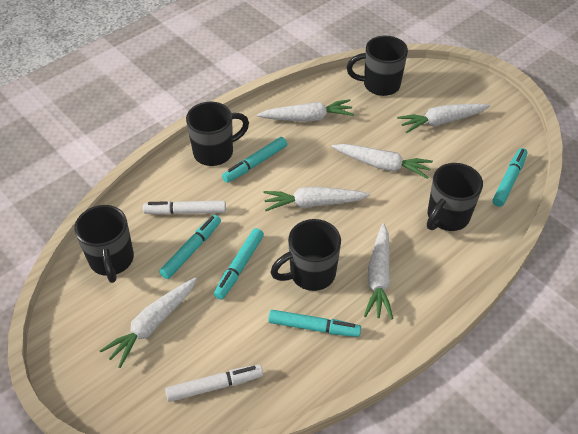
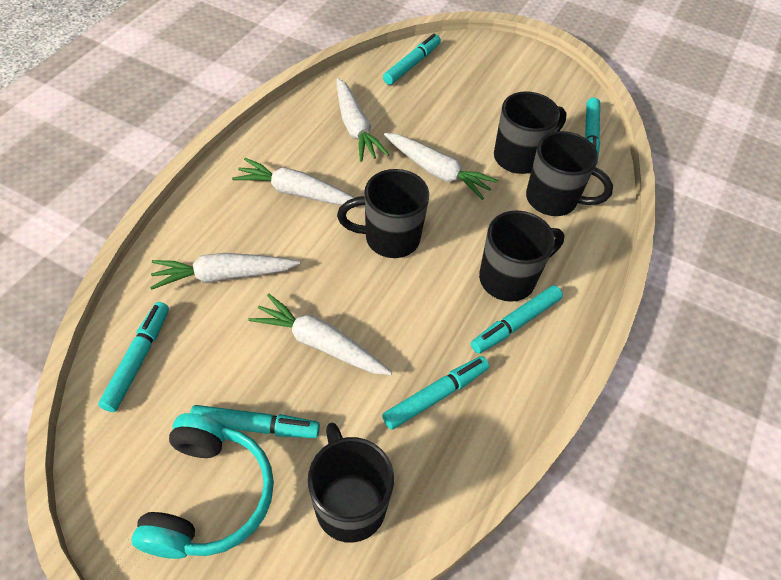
turquoise headphones: none = 0 -> [132,413,274,559] = 1
turquoise marker: [159,215,221,279] [214,228,264,300] [222,137,287,183] [268,310,361,337] [492,148,528,207] = 5 -> [98,302,169,412] [190,405,320,438] [382,356,489,430] [383,34,441,85] [471,285,563,353] [585,98,600,165] = 6
white carrot: [100,278,197,368] [257,99,354,122] [263,186,370,211] [332,144,433,179] [364,223,393,320] [397,104,490,133] = 6 -> [150,253,300,290] [232,158,355,205] [248,294,392,375] [337,78,389,162] [384,133,498,200] = 5
white marker: [143,201,226,215] [165,364,263,402] = 2 -> none = 0

